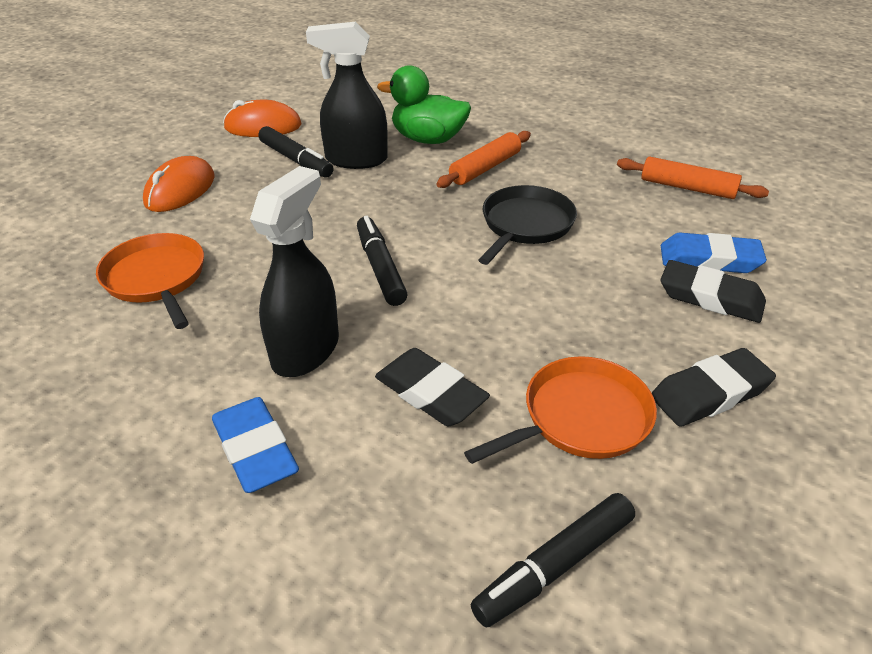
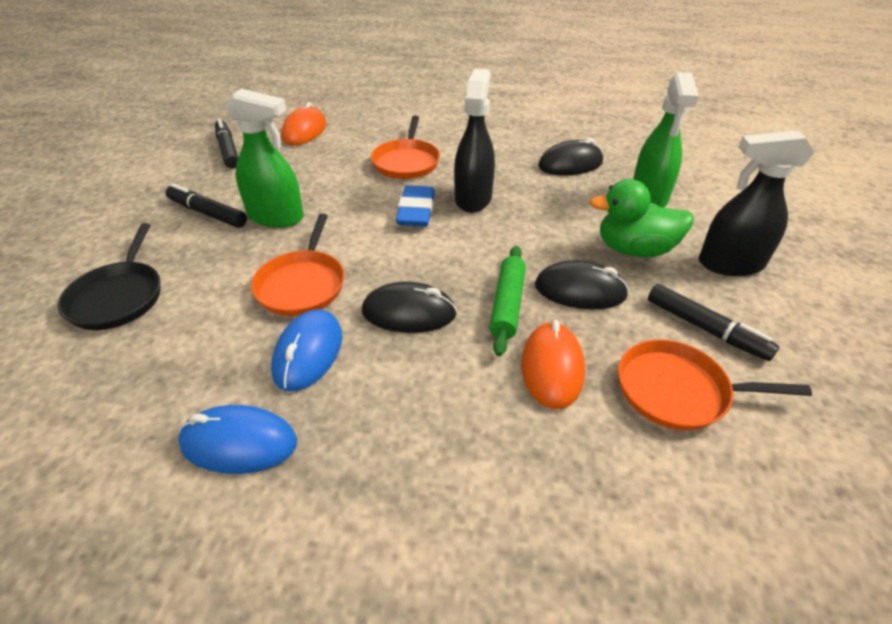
black eraser: [375,348,490,426] [652,348,776,427] [661,260,766,323] = 3 -> none = 0
black mouse: none = 0 -> [362,282,457,333] [535,260,629,309] [538,138,603,176] = 3
blue eraser: [212,397,299,493] [661,233,767,273] = 2 -> [396,185,435,227] = 1
blue mouse: none = 0 -> [178,405,297,474] [271,310,342,391] = 2
green rolling pin: none = 0 -> [489,246,526,356] = 1
green spray bottle: none = 0 -> [225,88,304,228] [633,72,699,208] = 2
orange pan: [96,233,204,329] [464,356,657,464] = 2 -> [251,214,345,316] [371,115,440,179] [618,339,812,430] = 3
orange rolling pin: [436,131,531,188] [617,157,769,199] = 2 -> none = 0

